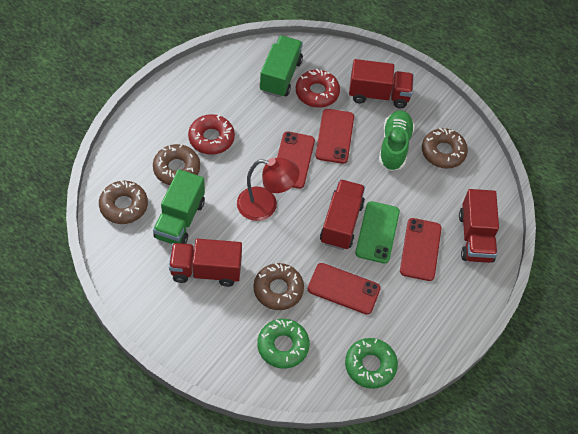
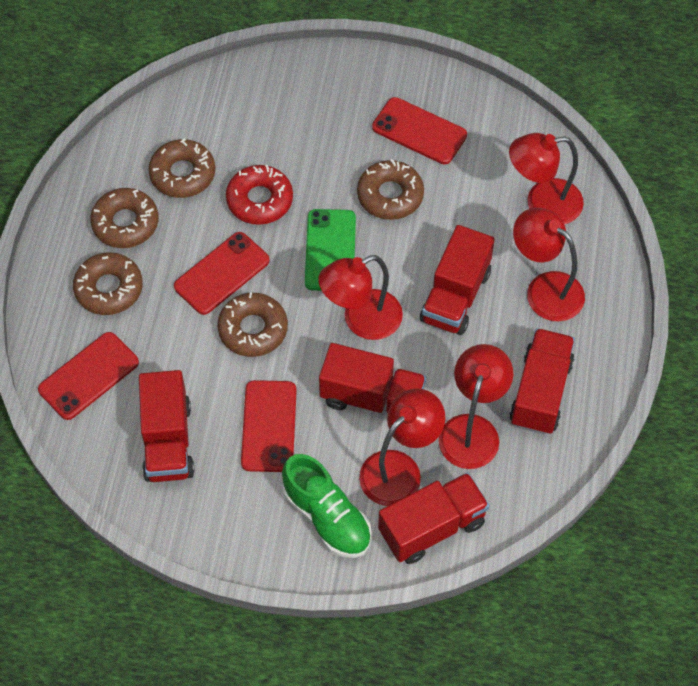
brown donut: [99,180,148,224] [153,144,200,185] [253,263,304,310] [422,128,468,169] = 4 -> [73,252,143,315] [90,188,159,248] [148,138,215,198] [217,292,288,357] [357,159,424,220] = 5
green donut: [257,319,310,369] [345,338,398,389] = 2 -> none = 0
green truck: [153,169,205,244] [260,35,303,97] = 2 -> none = 0
red donut: [188,114,235,155] [296,69,340,108] = 2 -> [226,165,293,225] = 1
red lamp: [237,157,300,221] = 1 -> [318,255,403,340] [359,389,445,506] [439,344,513,469] [509,133,584,224] [513,208,585,321] = 5
red truck: [169,239,242,287] [320,179,365,250] [349,59,414,108] [459,189,499,263] = 4 -> [139,370,195,482] [319,343,426,413] [378,472,489,564] [420,225,495,335] [509,328,575,434] = 5

